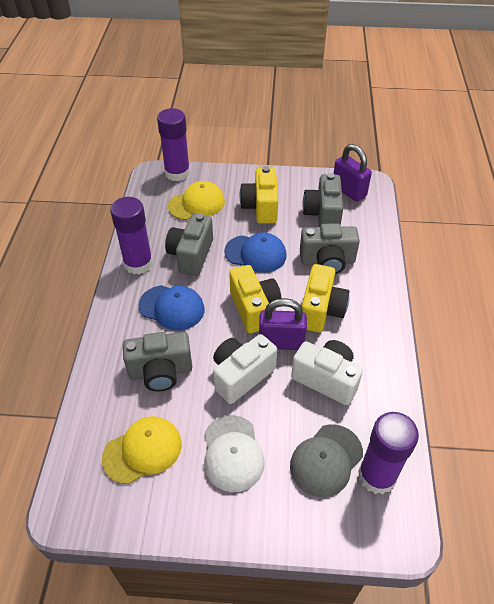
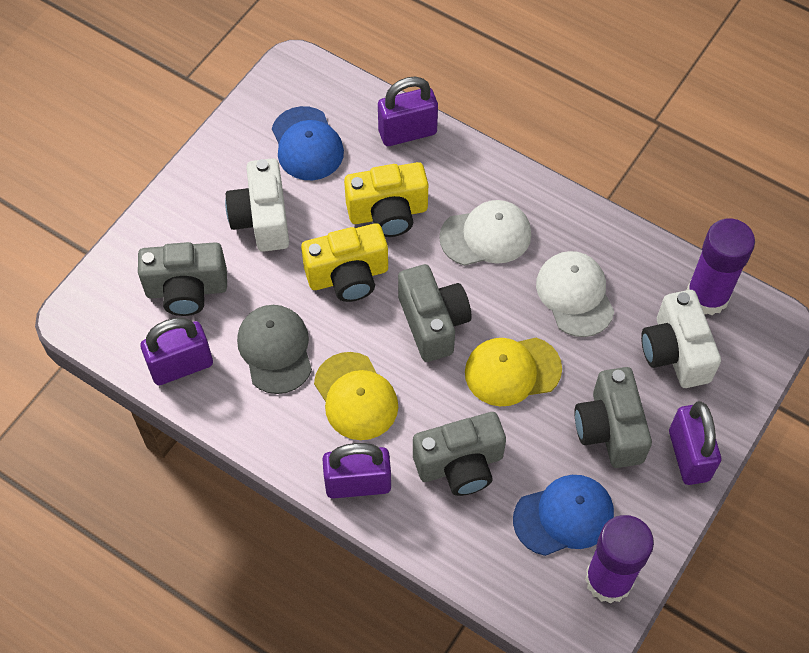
purple glue stick: [110,197,153,275] [157,108,190,181] [358,412,419,494] = 3 -> [585,515,654,604] [687,218,755,315] = 2
purple padlock: [259,298,307,350] [333,144,372,202] = 2 -> [140,317,213,385] [322,443,391,499] [378,77,438,146] [669,401,721,485] = 4
white cap: [204,415,265,492] = 1 -> [439,200,531,266] [536,251,615,337] = 2
yellow camera: [229,265,282,333] [239,166,278,224] [302,264,349,332] = 3 -> [301,223,388,302] [344,162,428,237] = 2

